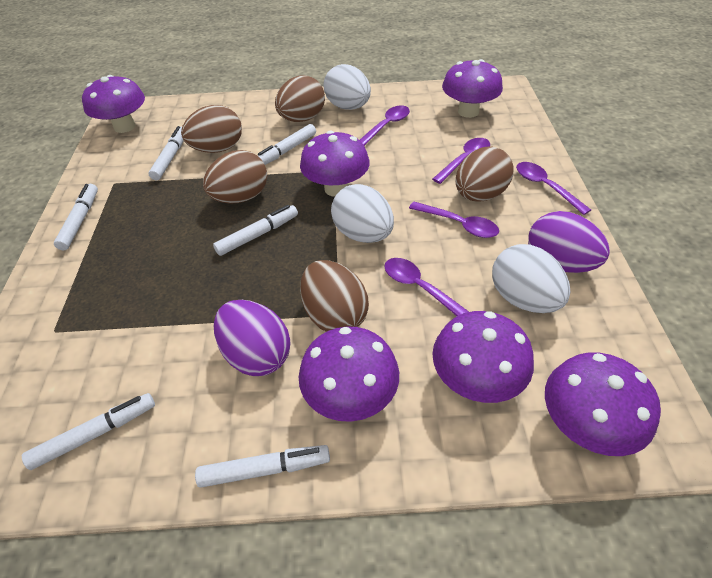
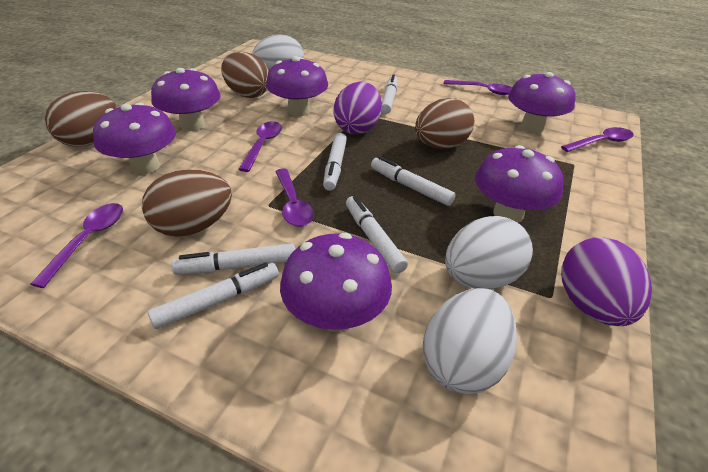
brown egg: [181,105,242,153] [203,150,267,203] [275,75,325,122] [300,260,369,332] [455,146,513,202] = 5 -> [45,91,117,146] [142,169,232,237] [221,52,269,98] [415,98,474,149] = 4

